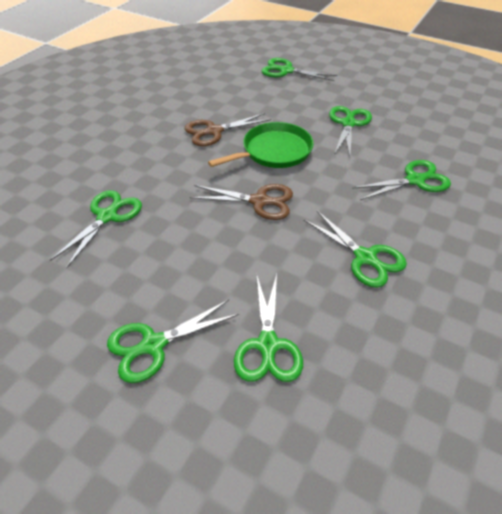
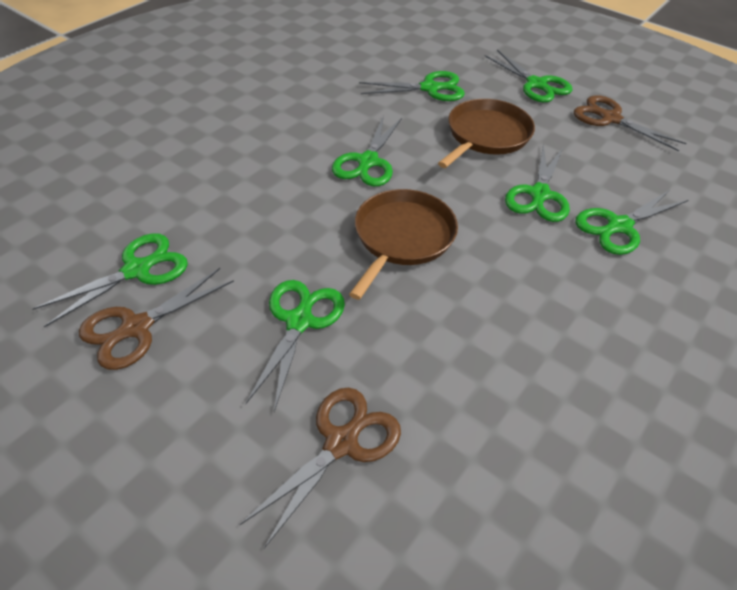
brown pan: none = 0 -> [349,189,458,300] [438,99,535,168] = 2
brown scissors: [185,113,271,146] [190,184,293,220] = 2 -> [79,268,234,370] [240,388,401,548] [574,95,686,151] = 3
green pan: [208,122,314,168] = 1 -> none = 0

